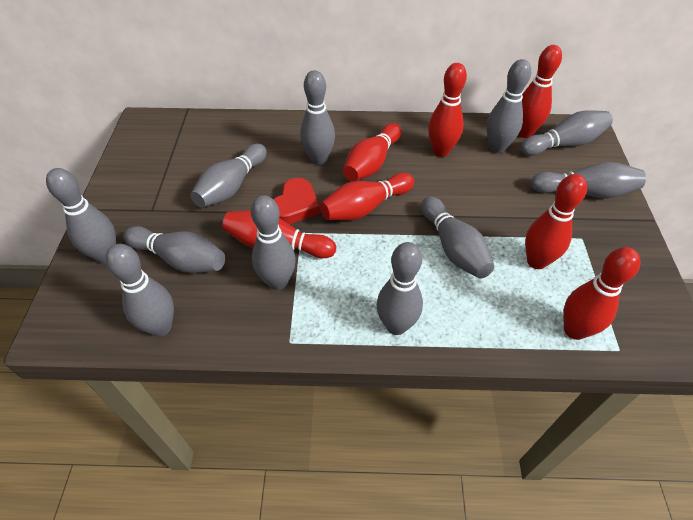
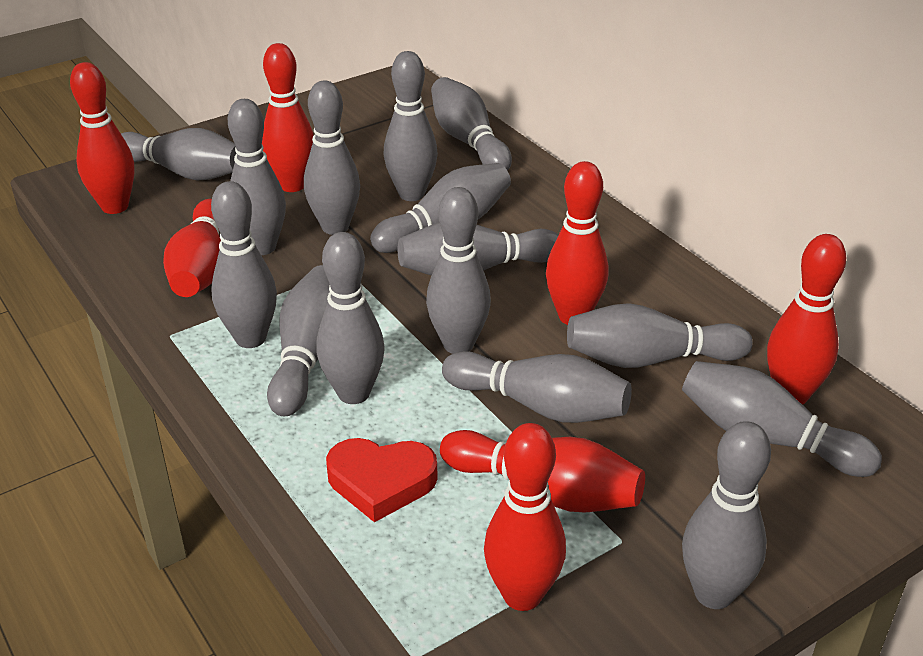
grey bowling pin: [46,168,116,263] [105,244,174,337] [123,226,225,273] [191,144,267,207] [251,195,296,290] [300,70,335,165] [377,242,423,335] [421,196,494,279] [487,59,531,153] [520,110,613,156] [531,162,646,199] = 11 -> [121,128,237,181] [211,181,277,348] [228,99,286,255] [267,265,330,416] [304,81,360,235] [316,232,384,404] [370,163,511,253] [384,51,438,201] [398,222,559,276] [426,187,491,354] [431,77,512,170] [442,351,632,423] [567,303,753,368] [682,361,882,477] [682,421,771,609] = 15

